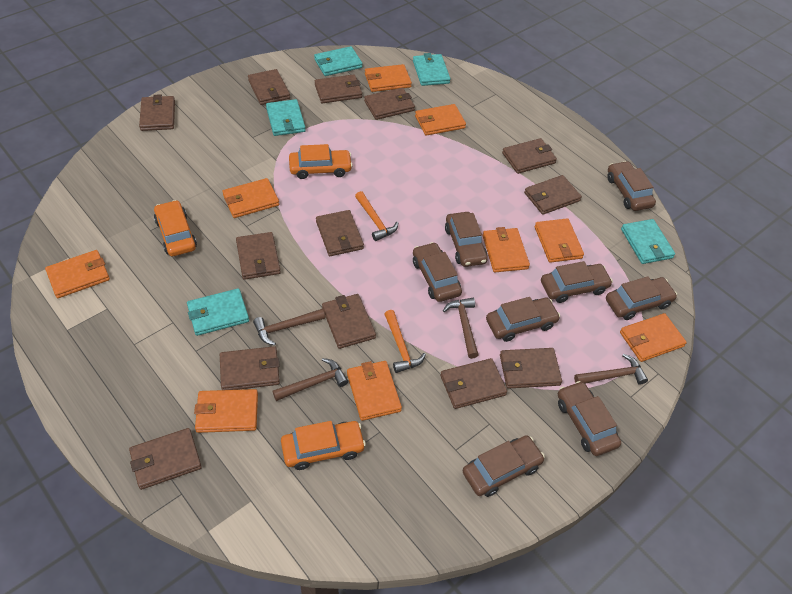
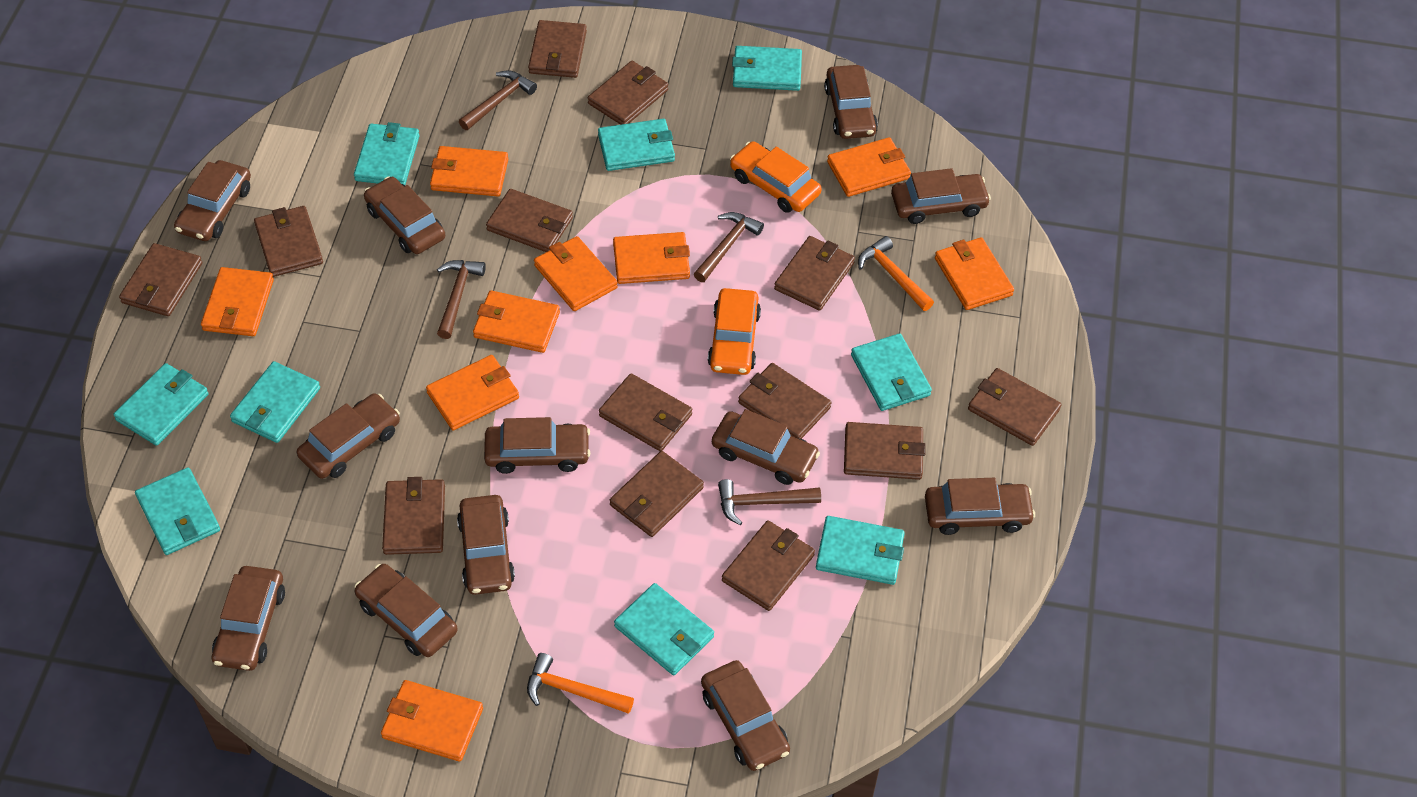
brown car: [413,242,462,302] [445,212,488,267] [463,435,545,497] [486,297,560,342] [541,261,613,303] [558,381,621,456] [606,276,677,320] [607,161,656,211] = 8 -> [174,160,251,241] [212,566,285,671] [297,393,400,479] [354,564,458,657] [364,177,445,254] [457,495,515,595] [484,417,590,474] [701,660,790,771] [712,409,820,485] [824,65,878,139] [891,168,991,224] [925,478,1035,535] = 12
orange car: [154,200,197,256] [281,421,366,470] [289,144,353,179] = 3 -> [708,288,761,375] [730,141,822,213] = 2
turquoise wallet: [187,288,249,336] [266,99,306,136] [314,46,363,76] [413,53,451,86] [621,219,675,264] = 5 -> [113,363,209,446] [135,467,220,555] [230,361,320,443] [354,122,420,185] [598,119,675,171] [614,583,714,676] [732,46,802,91] [816,516,905,585] [851,333,932,411] = 9

